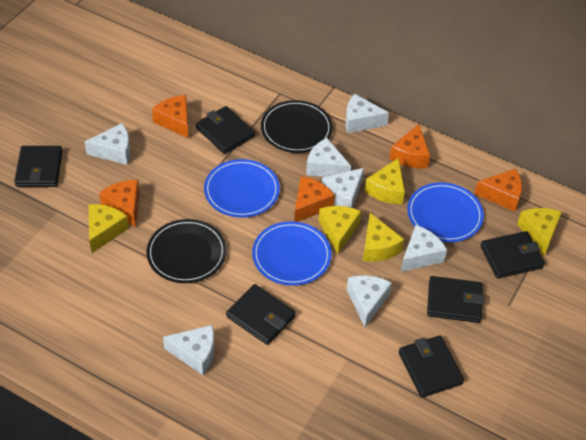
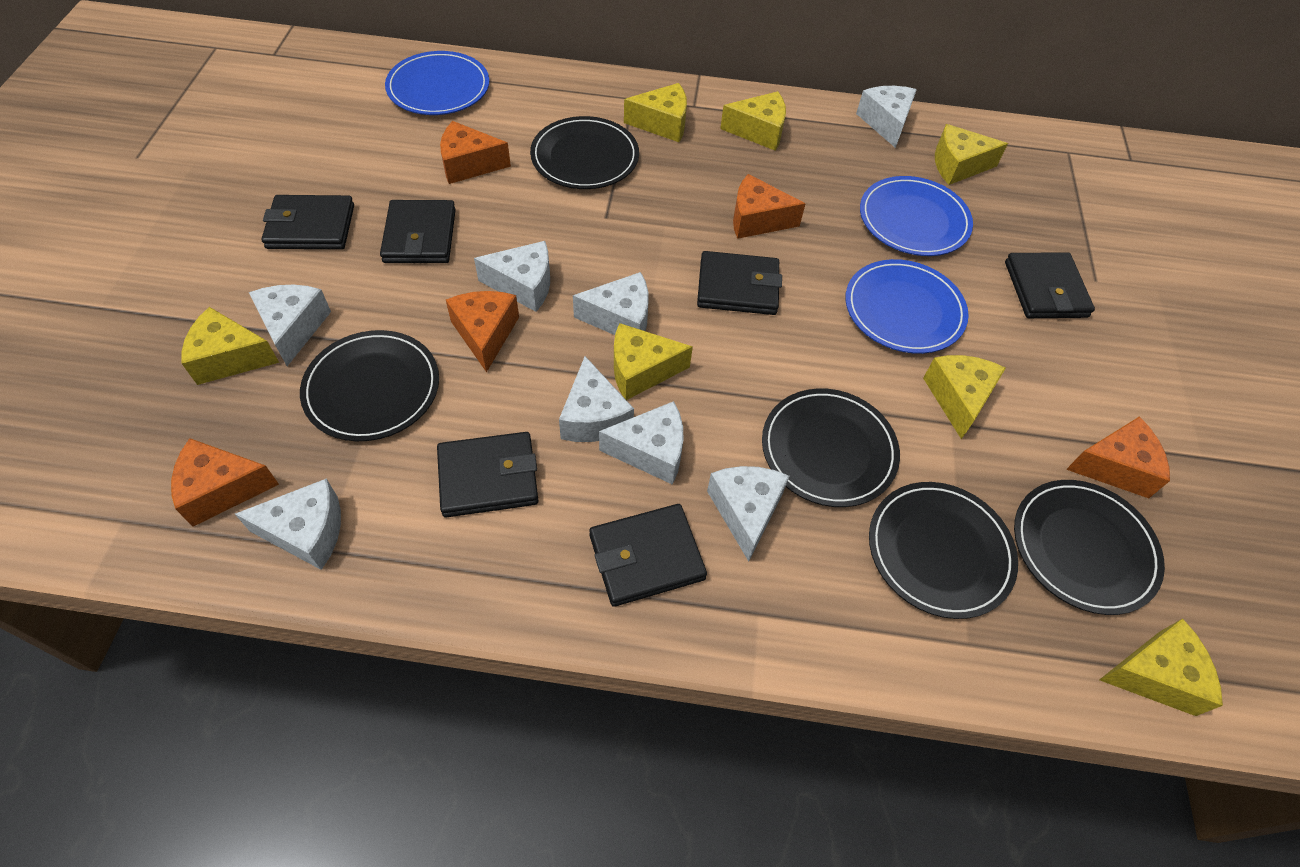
black plate: [147,219,226,283] [261,100,333,153] = 2 -> [300,330,439,441] [530,116,639,189] [762,388,900,507] [869,482,1018,619] [1014,480,1165,615] = 5
white cheese: [84,123,131,165] [163,325,214,375] [306,138,351,177] [322,168,364,208] [345,94,389,133] [347,275,392,327] [401,225,447,272] = 7 -> [235,478,341,570] [249,285,331,366] [474,241,550,312] [559,356,634,442] [573,272,648,335] [599,401,684,485] [707,466,789,562] [856,86,917,148] = 8
yellow cheese: [89,204,129,253] [318,206,361,254] [363,213,404,262] [365,158,405,204] [517,208,562,256] = 5 -> [181,307,279,385] [614,323,693,400] [624,83,687,142] [720,91,786,151] [923,355,1006,439] [935,124,1008,185] [1099,618,1223,716] = 7

